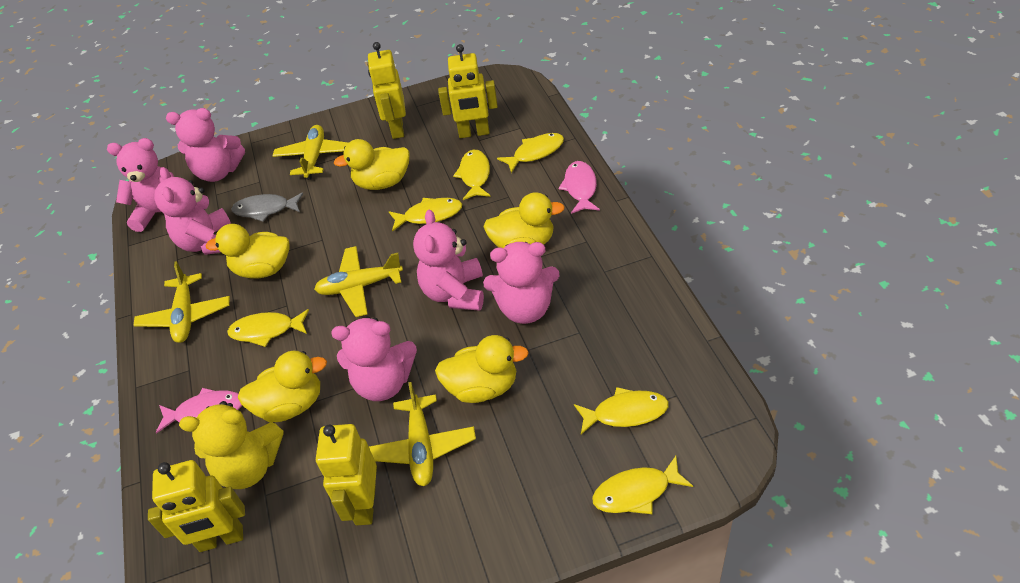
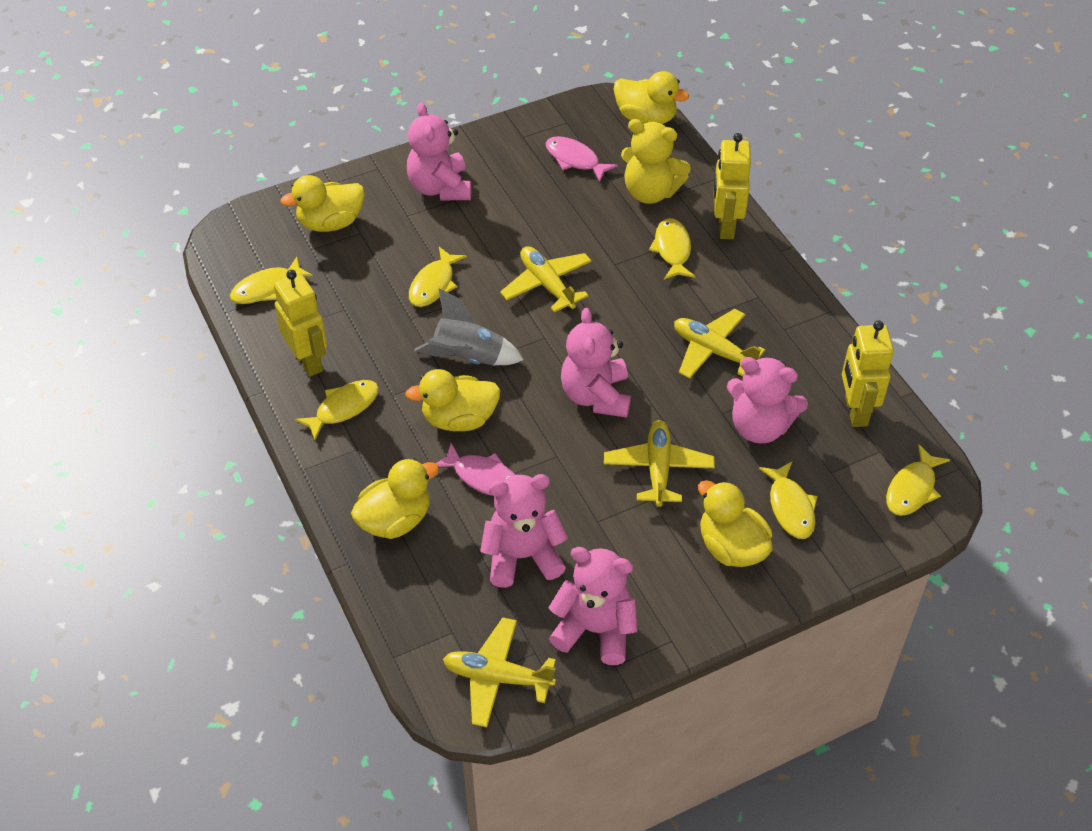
grey fish: [231,193,303,222] = 1 -> none = 0
grey rocket: none = 0 -> [414,288,524,365] = 1
pink teddy bear: [107,138,174,232] [154,167,231,255] [166,108,245,182] [331,317,417,401] [413,210,484,311] [483,242,560,324] = 6 -> [407,102,471,200] [480,474,568,588] [548,547,638,665] [561,308,631,418] [727,357,808,444] = 5
yellow robot: [148,460,245,552] [316,424,377,525] [368,42,406,139] [438,44,498,138] = 4 -> [274,270,327,377] [713,133,751,239] [842,320,894,427] = 3

